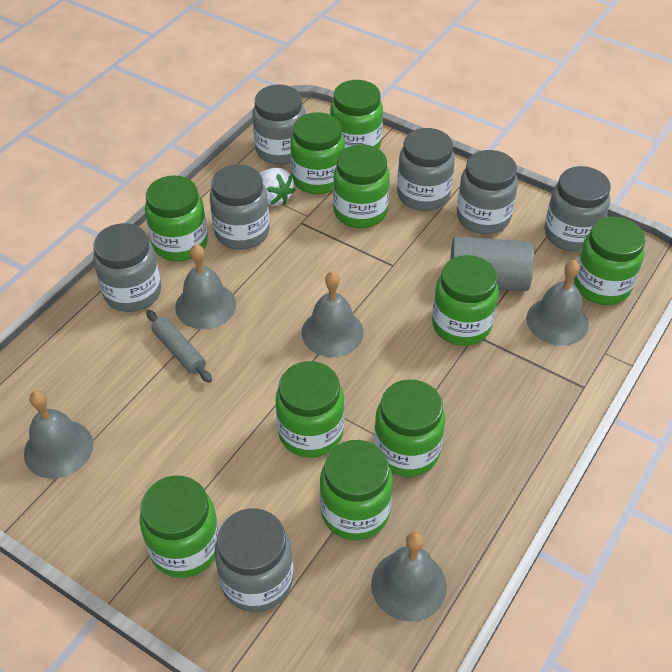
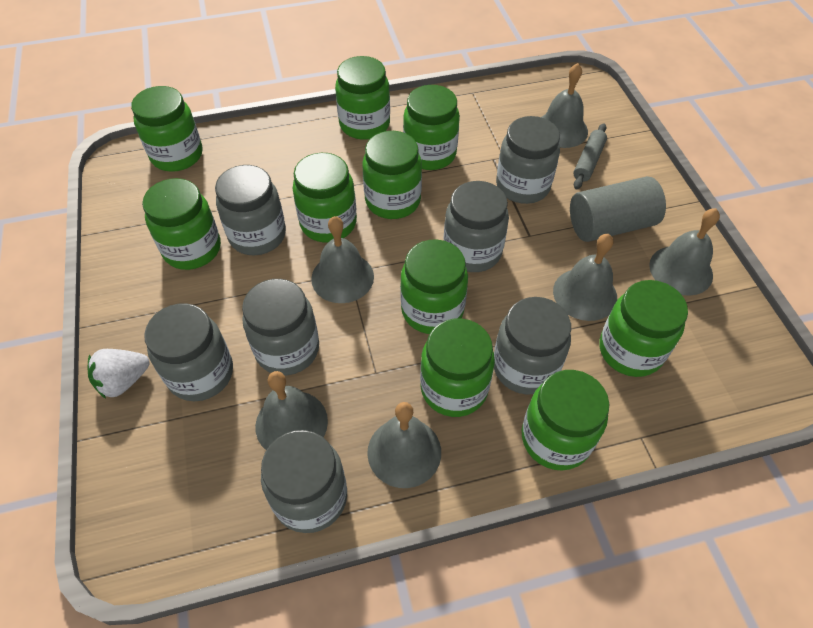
grey bell: [24,390,93,479] [175,244,236,329] [302,271,364,357] [371,531,447,622] [526,260,589,346] = 5 -> [255,371,328,450] [311,216,374,303] [367,402,441,488] [541,63,588,148] [553,234,617,321] [649,208,720,296] = 6

